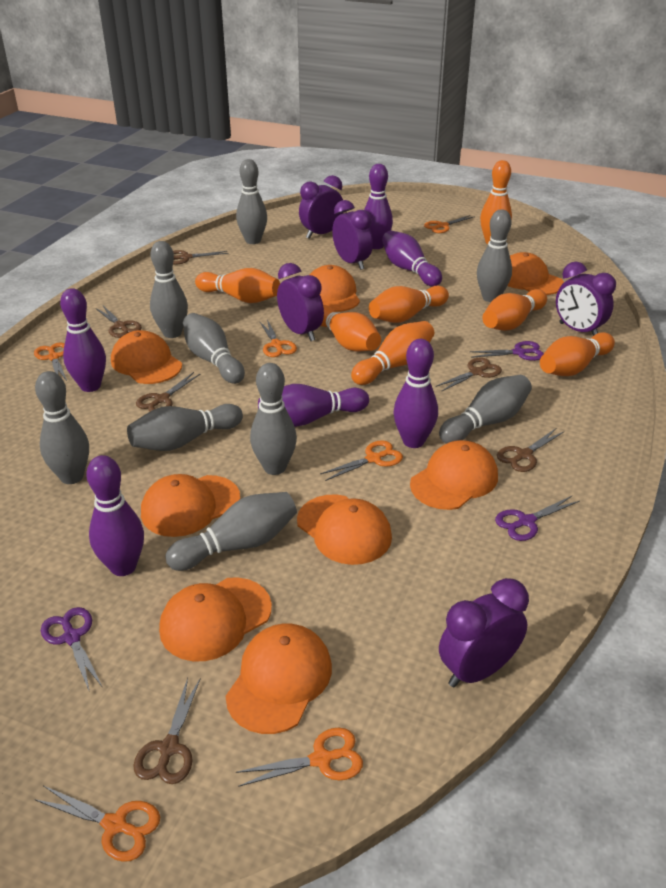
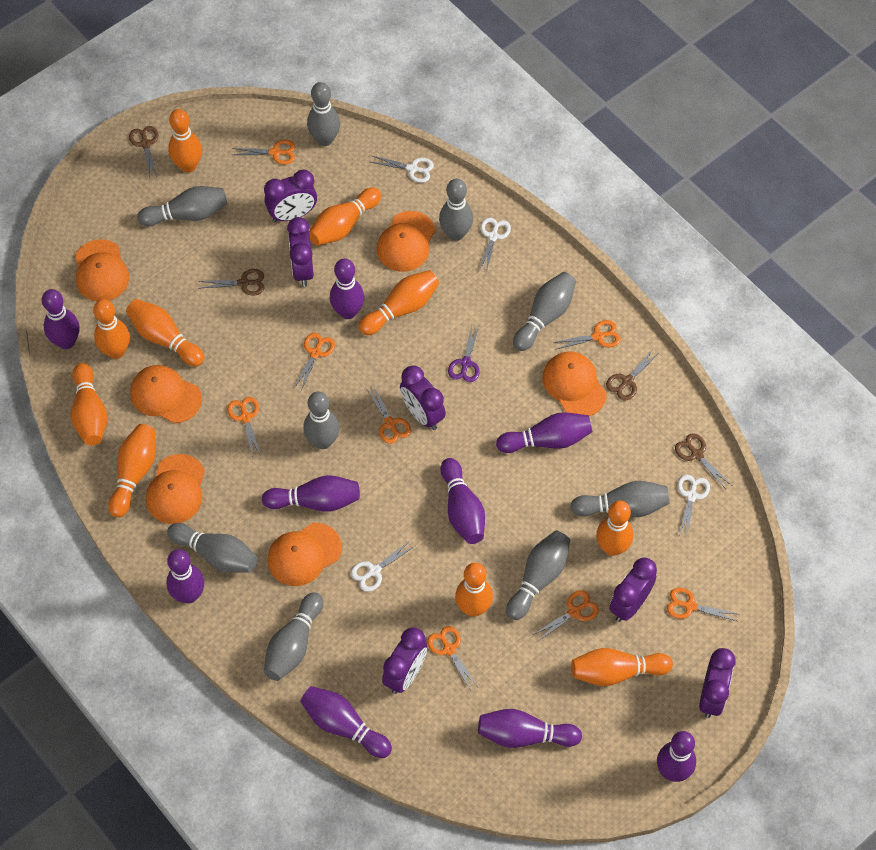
brown scissors: [95,306,142,338] [133,678,201,784] [136,372,200,411] [173,250,229,265] [435,357,502,392] [497,428,564,472] = 6 -> [129,126,159,178] [198,269,265,296] [606,348,660,401] [675,433,731,489] = 4
orange bowling pin: [195,268,280,303] [320,305,381,351] [351,321,435,385] [369,286,449,323] [480,160,512,244] [482,289,547,331] [540,332,615,376] = 7 -> [71,363,107,446] [93,299,130,359] [108,424,156,517] [126,299,204,367] [168,109,202,173] [309,187,381,246] [359,270,439,335] [455,563,493,616] [571,648,673,686] [596,500,633,556] = 10
orange cap: [111,330,182,384] [141,474,240,537] [159,577,272,661] [225,623,332,734] [297,494,392,565] [310,265,360,312] [410,440,498,510] [508,252,564,295] = 8 -> [75,239,129,301] [130,365,202,424] [146,454,205,524] [267,523,342,586] [377,211,435,272] [542,351,607,416] = 6
orange scissors: [34,343,67,381] [34,786,160,862] [236,727,363,787] [259,320,297,357] [320,440,403,481] [424,215,475,233] = 6 -> [227,397,260,457] [232,140,295,165] [294,333,335,391] [366,385,411,444] [427,626,478,691] [533,590,599,642] [553,320,621,350] [667,588,737,621] = 8
purple bowling pin: [60,288,106,392] [86,455,144,576] [258,384,369,427] [364,164,393,249] [382,231,442,286] [393,339,438,448] = 6 -> [42,289,79,349] [166,549,204,603] [262,475,360,512] [300,686,392,758] [330,259,364,319] [440,458,485,544] [478,709,582,748] [496,412,592,453] [657,731,696,782] = 9
purple clock: [277,263,324,341] [299,175,344,239] [332,200,373,270] [439,578,529,688] [556,262,616,336] = 5 -> [264,170,317,222] [287,217,314,287] [382,627,428,694] [400,366,446,430] [609,558,657,622] [699,648,736,718] = 6
purple scissors: [41,607,103,692] [469,341,544,361] [495,496,580,541] = 3 -> [448,325,480,382] = 1
white scissors: none = 0 -> [351,540,415,592] [370,155,434,183] [479,217,511,272] [678,475,710,539] = 4

